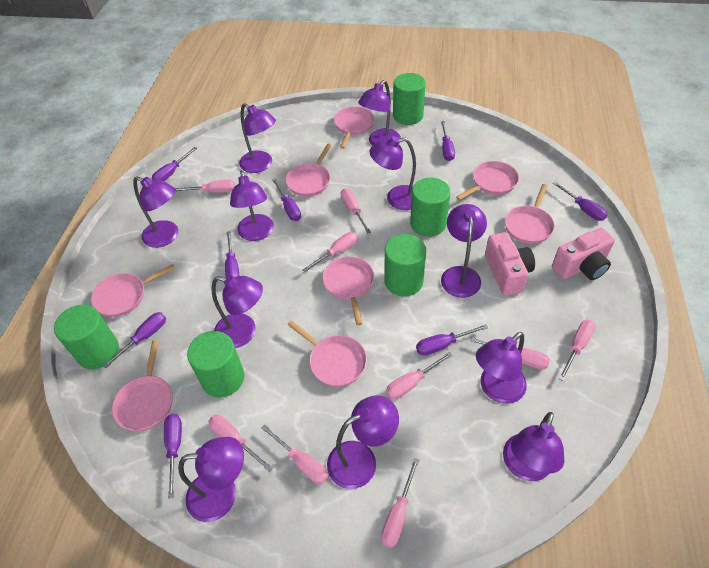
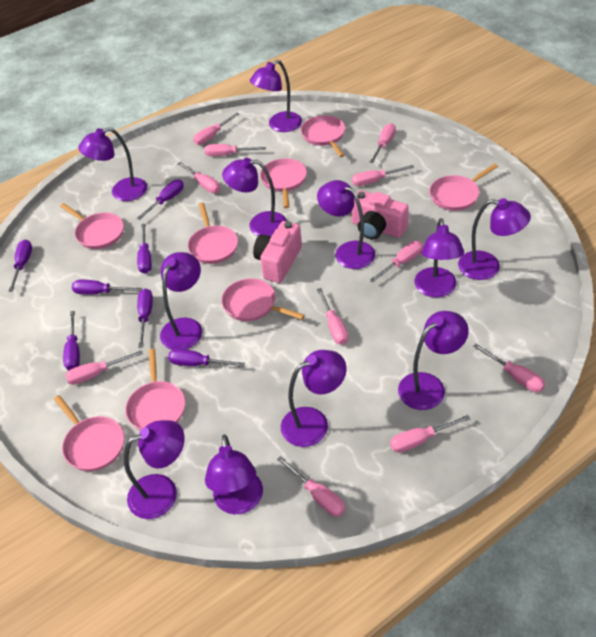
green cylinder: [54,305,119,369] [187,331,244,398] [384,234,426,296] [393,73,426,125] [410,177,451,237] = 5 -> none = 0
pink screwdriver: [175,180,235,193] [208,415,273,472] [261,425,328,484] [302,232,358,272] [341,189,371,234] [381,458,419,548] [386,352,453,399] [471,337,550,370] [558,320,595,381] = 9 -> [66,350,143,385] [177,162,221,193] [193,113,239,145] [205,144,266,156] [277,456,345,517] [317,288,348,345] [352,165,414,186] [369,241,423,283] [370,123,396,163] [390,415,470,453] [473,344,545,392] = 11
purple screwdriver: [103,312,166,368] [152,147,197,181] [164,414,182,499] [225,231,239,278] [272,179,301,221] [416,324,488,355] [441,121,455,161] [553,181,607,221] = 8 -> [9,240,32,292] [63,311,80,370] [72,280,142,295] [136,179,184,220] [137,224,152,274] [137,289,153,348] [168,349,245,367] = 7

